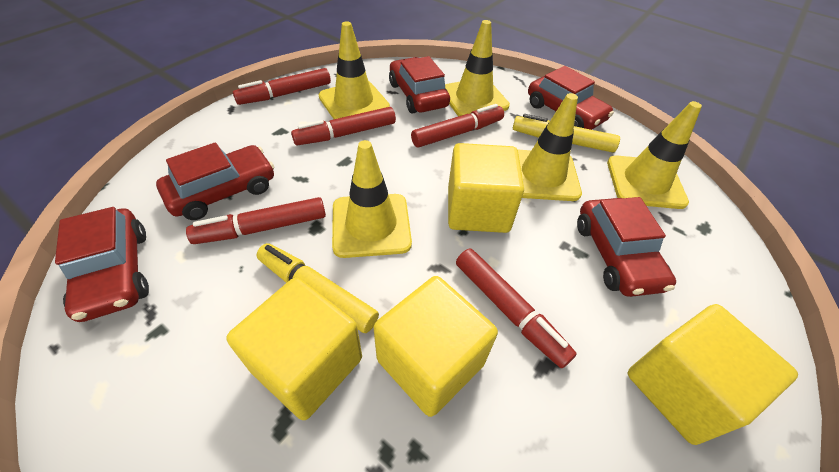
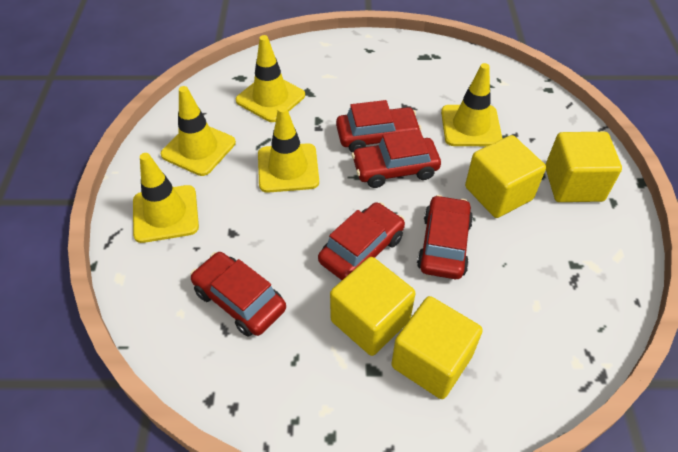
red marker: [186,197,326,244] [233,68,331,105] [291,107,396,146] [411,104,504,147] [456,248,577,368] = 5 -> none = 0
yellow marker: [256,243,379,333] [513,114,620,152] = 2 -> none = 0

